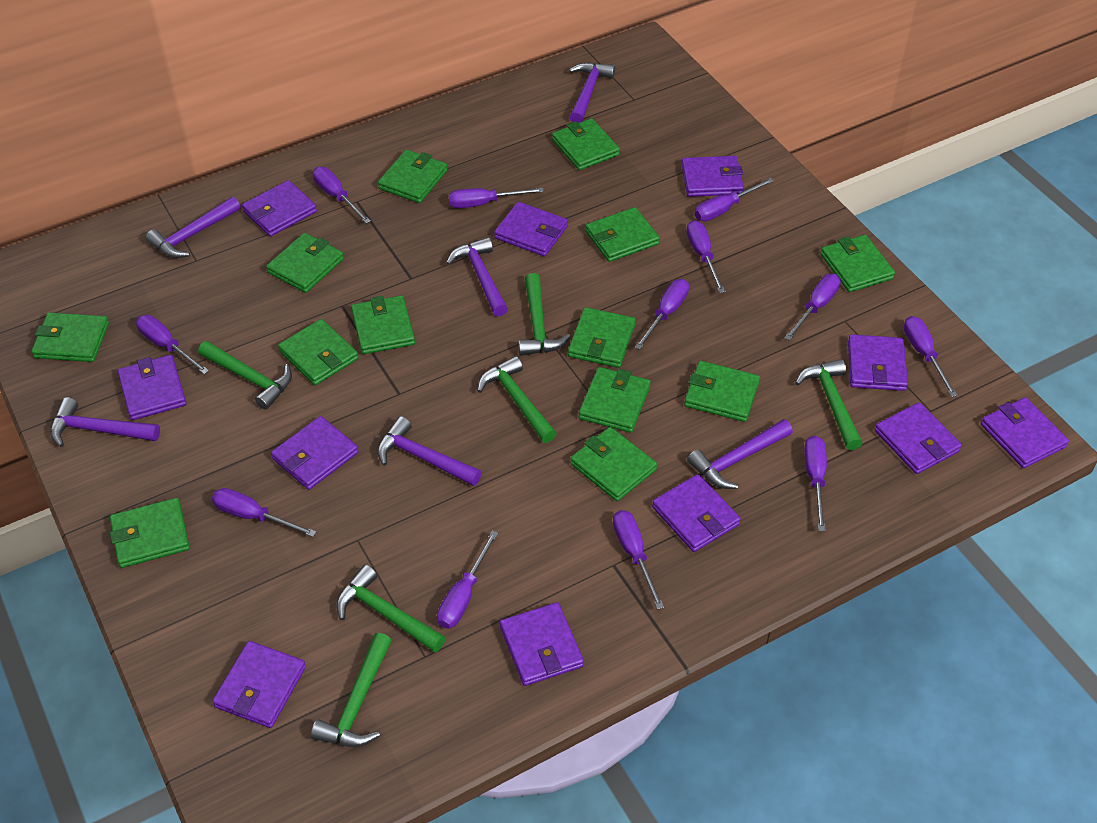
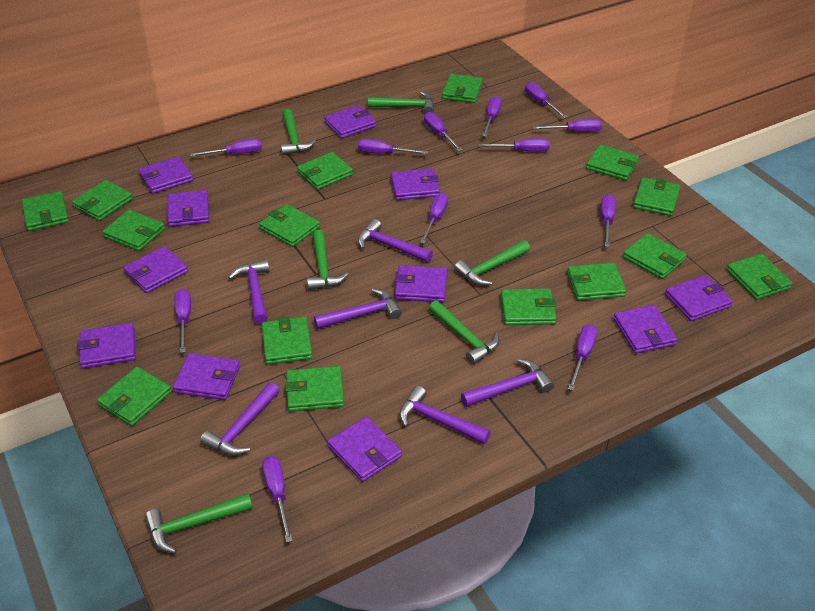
green wallet: [31,312,109,362] [110,498,190,568] [266,233,344,293] [278,319,359,385] [351,295,415,354] [378,150,448,203] [552,118,620,170] [568,307,635,368] [570,427,657,501] [579,367,651,433] [585,207,660,262] [684,361,760,422] [820,235,895,292] = 13 -> [22,191,69,231] [72,180,133,221] [97,367,172,426] [102,210,165,251] [259,204,320,247] [262,316,312,365] [285,366,344,412] [297,152,353,190] [442,74,483,103] [501,288,556,325] [567,263,626,300] [586,145,639,180] [623,233,687,279] [633,177,680,216] [726,254,792,300] = 15

